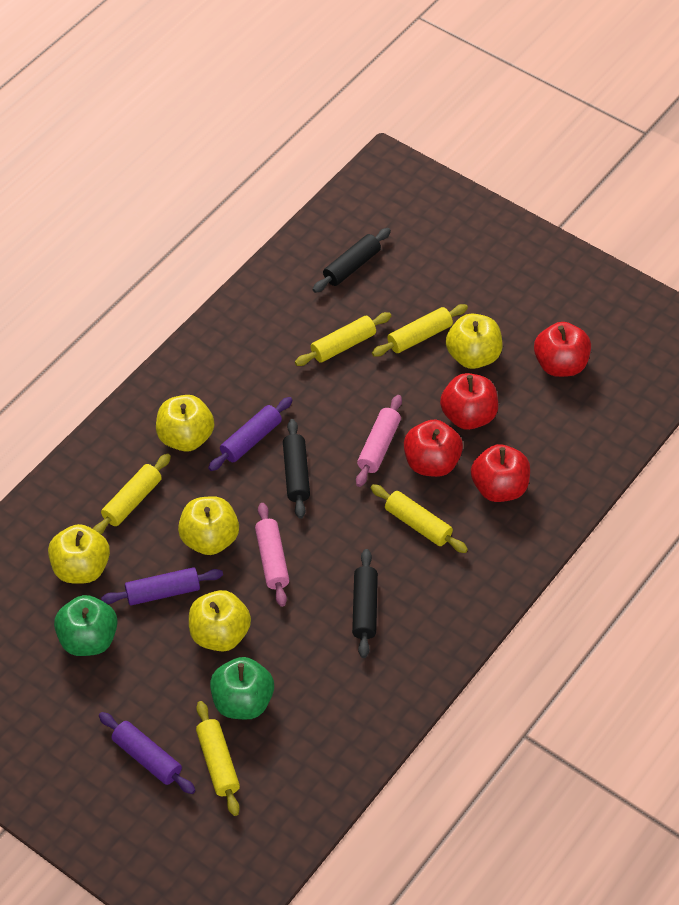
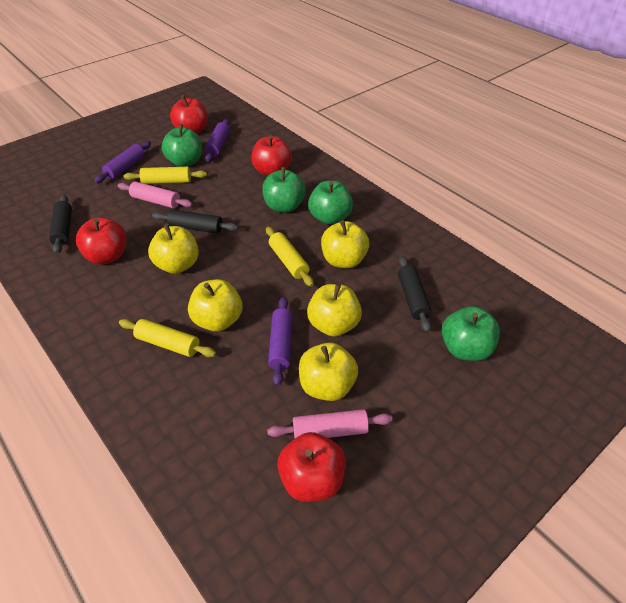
green apple: [54,595,118,656] [210,657,274,720] = 2 -> [162,124,202,167] [262,167,306,213] [308,181,353,225] [442,306,500,361] = 4
yellow rolling pin: [93,454,171,535] [196,701,240,816] [295,312,391,366] [370,484,468,553] [372,304,468,357] = 5 -> [119,319,216,357] [124,167,207,184] [266,227,314,287] = 3

